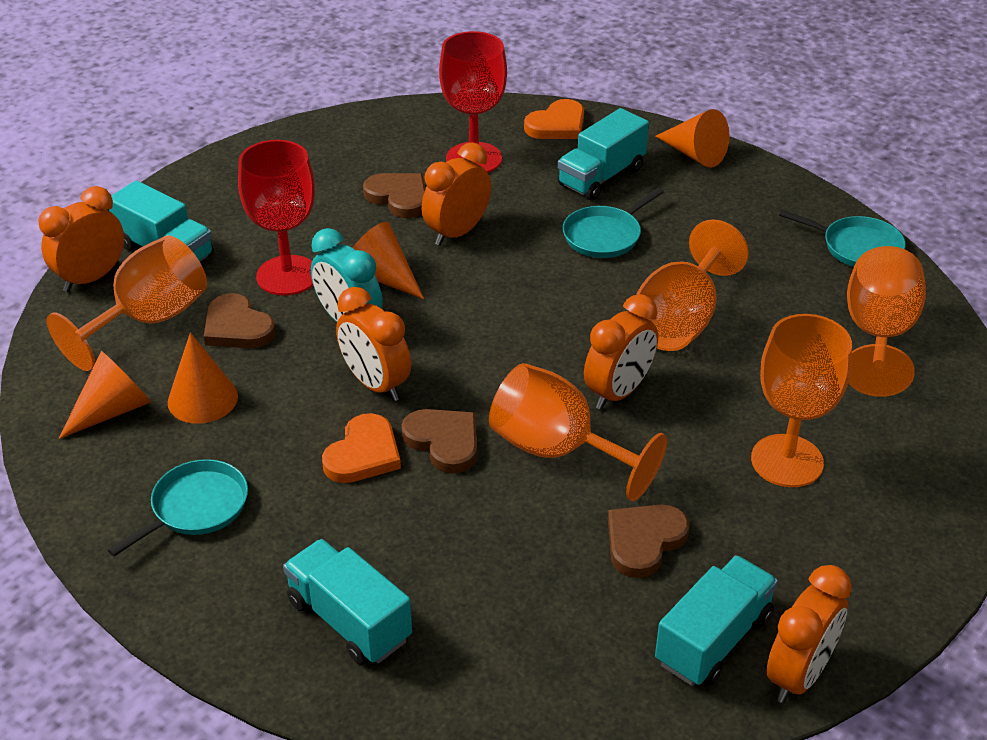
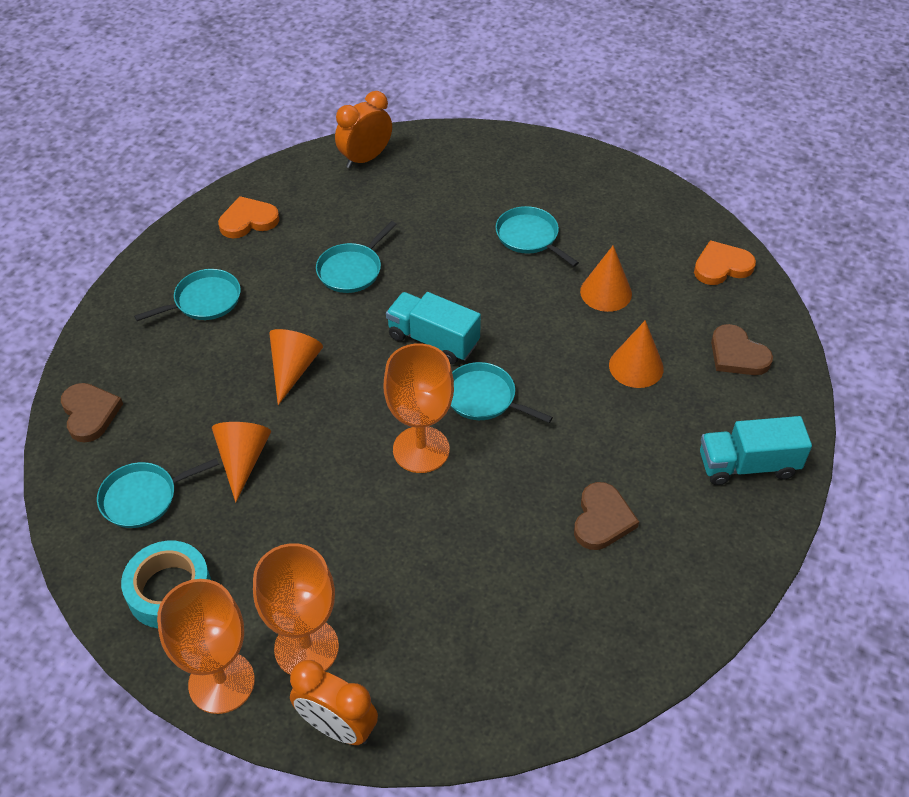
brown heart: [204,293,276,348] [363,173,425,218] [401,409,477,474] [608,504,689,578] = 4 -> [61,383,123,443] [574,482,639,550] [711,324,773,375] = 3
orange clock: [38,186,124,292] [336,287,411,401] [422,142,491,246] [584,294,658,410] [766,565,852,703] = 5 -> [290,660,378,745] [335,91,392,168] = 2
orange goblet: [47,236,207,371] [489,363,667,501] [636,220,749,351] [751,314,852,487] [847,246,926,397] = 5 -> [157,579,255,714] [253,543,339,675] [384,343,454,473] = 3
red goblet: [238,140,315,296] [439,31,507,173] = 2 -> none = 0
turquoise clock: [311,228,383,322] = 1 -> none = 0
turquoise pan: [108,459,248,556] [563,188,664,258] [779,210,906,267] = 3 -> [97,458,219,528] [134,269,241,321] [316,221,397,293] [451,362,553,423] [496,206,579,266] = 5
turquoise tape: none = 0 -> [121,541,211,628] = 1
turquoise truck: [109,181,214,261] [283,539,412,665] [558,108,649,201] [655,555,778,686] = 4 -> [386,292,481,364] [700,416,812,485] = 2

